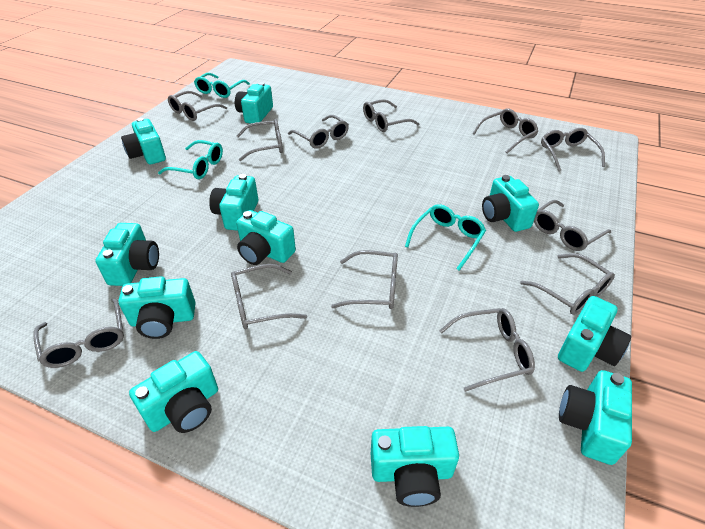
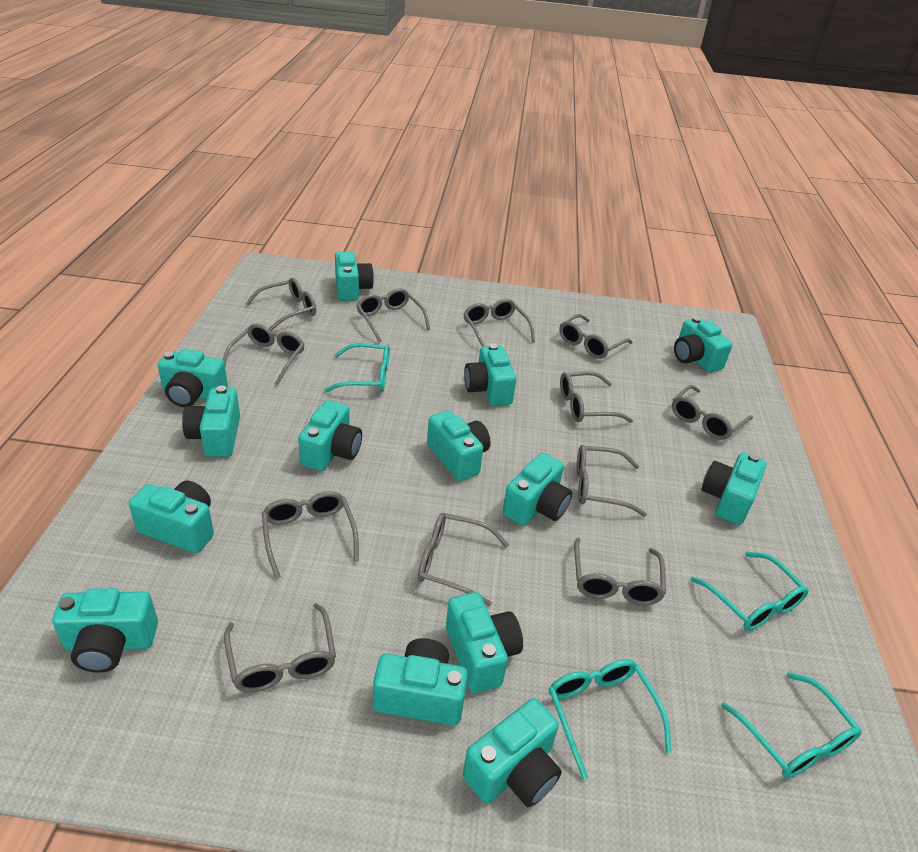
turquoise camera: [95,223,159,286] [118,276,196,339] [121,118,166,165] [129,351,218,433] [209,174,258,231] [235,82,273,123] [236,210,296,265] [371,426,459,507] [482,175,539,232] [558,296,631,372] [559,370,632,465] = 11 -> [52,588,158,673] [129,481,214,553] [158,349,228,407] [182,386,240,457] [298,400,362,471] [335,252,374,301] [373,638,468,726] [427,410,491,481] [446,592,523,693] [463,698,562,807] [464,343,516,406] [503,453,572,526] [674,316,732,373] [701,452,766,525] = 14
turquoise glasses: [158,140,223,179] [194,73,250,98] [405,204,486,271] = 3 -> [324,343,390,392] [549,659,672,780] [690,552,808,631] [721,672,862,778] = 4

